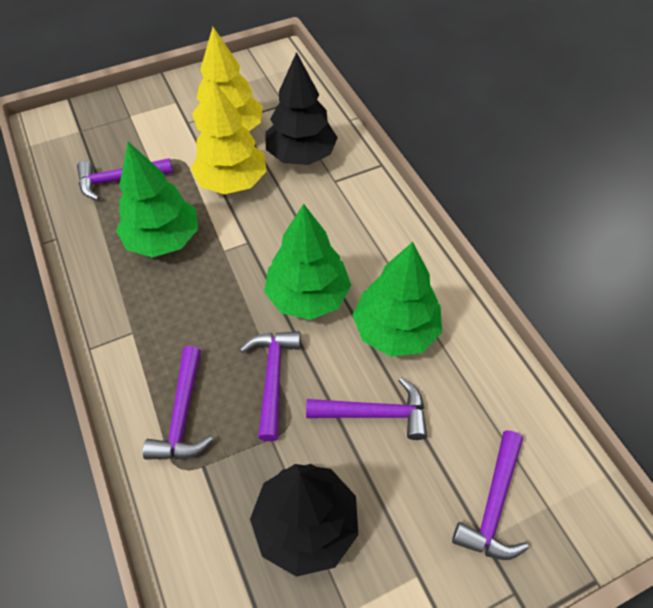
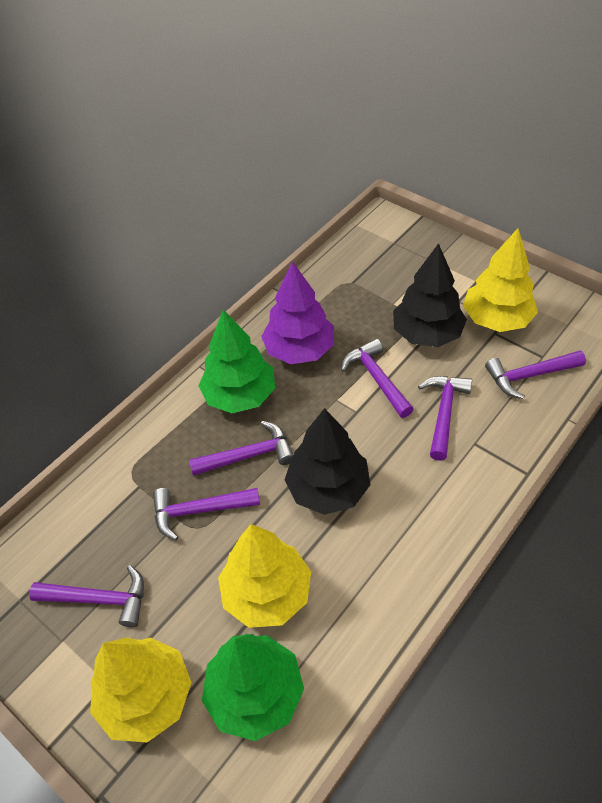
green tree: [116,142,198,258] [264,204,351,320] [352,242,442,357] = 3 -> [199,310,275,413] [202,634,304,741] = 2
purple hammer: [77,158,173,200] [143,346,213,460] [240,331,301,441] [306,377,427,440] [452,430,529,560] = 5 -> [29,565,144,627] [153,488,260,540] [189,421,294,476] [341,339,414,418] [418,376,472,461] [485,351,586,399] = 6
purple tree: none = 0 -> [261,261,334,364] = 1
yellow tree: [191,80,266,194] [192,27,263,131] = 2 -> [90,637,192,742] [218,524,311,628] [463,228,538,332] = 3

